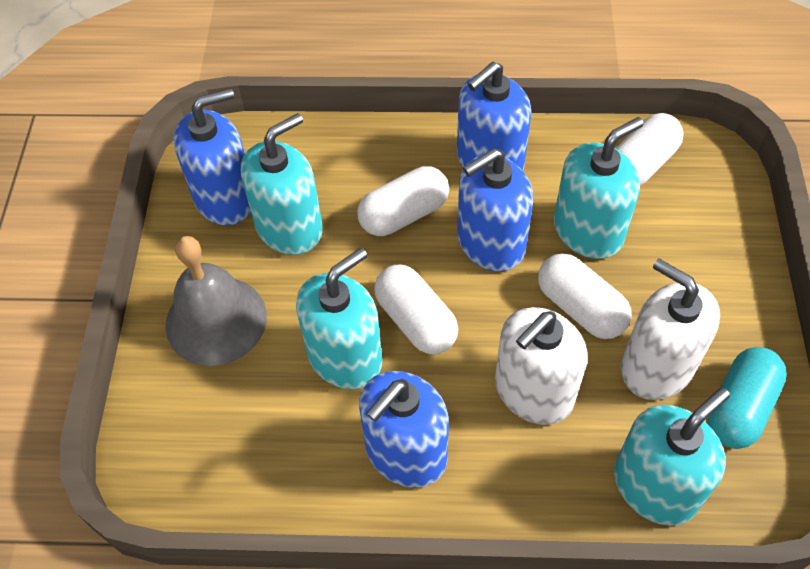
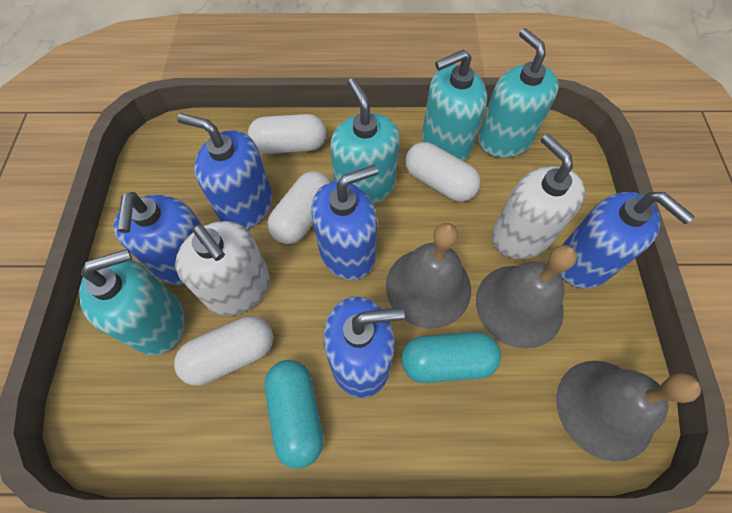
blue soap dispenser: [174,88,251,225] [359,371,449,488] [457,62,532,170] [457,148,533,272] = 4 -> [113,192,201,285] [177,113,272,229] [311,165,379,280] [323,296,405,398] [559,192,695,289] = 5
grey bell: [165,236,267,366] = 1 -> [386,223,471,329] [476,245,577,349] [556,361,701,462] = 3
turquoise capsule: [708,347,787,449] = 1 -> [264,360,324,469] [401,332,501,383] = 2

